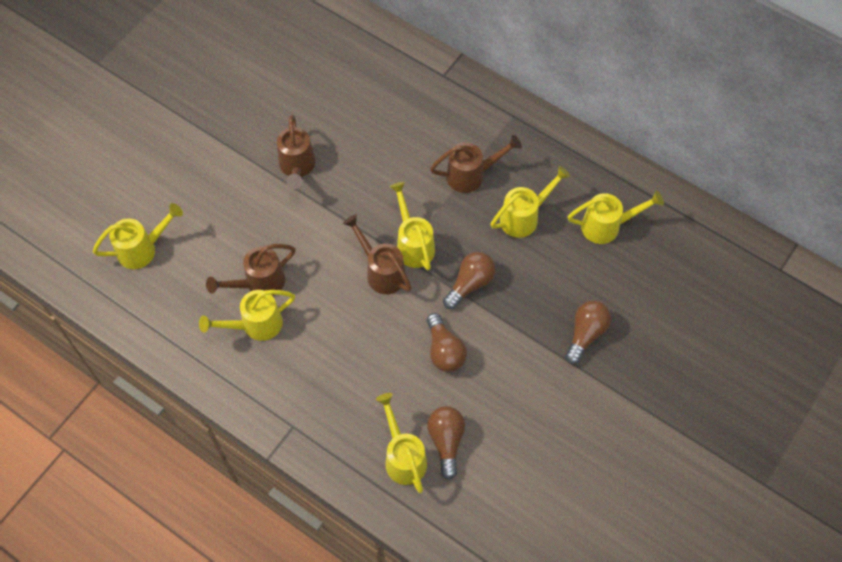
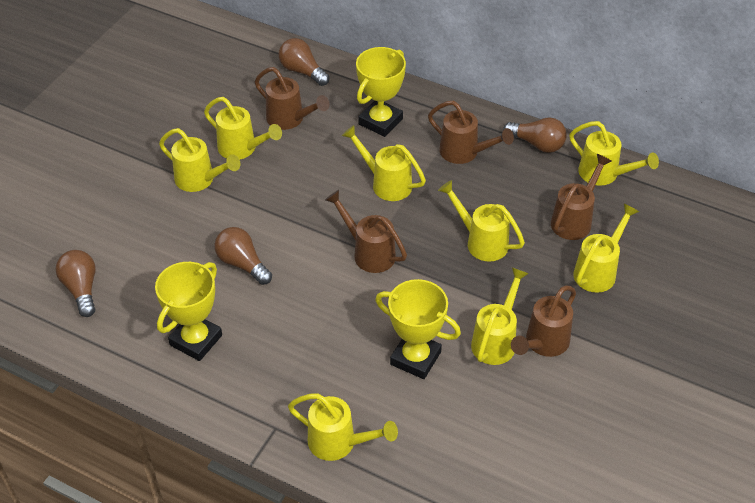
brown watering can: [206,244,296,296] [277,114,316,189] [343,215,412,294] [430,135,522,193] = 4 -> [255,67,330,130] [325,190,407,273] [428,101,514,164] [511,285,576,357] [551,154,612,240] = 5
yellow trophy: none = 0 -> [155,262,222,361] [356,47,406,137] [375,279,461,379] = 3
yellow watering can: [93,203,183,269] [199,290,295,341] [376,393,427,493] [389,182,435,270] [491,166,571,238] [568,191,664,244] = 6 -> [159,128,241,192] [204,97,282,159] [288,393,398,461] [342,125,426,201] [438,180,525,262] [471,267,529,365] [569,121,659,186] [573,204,639,293] = 8

